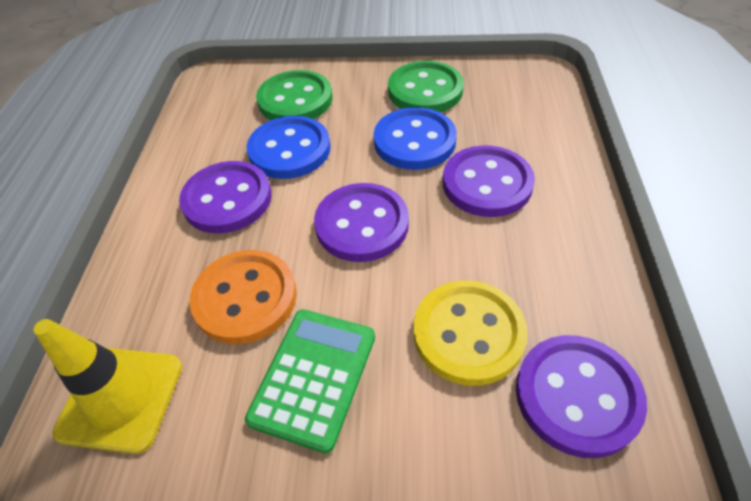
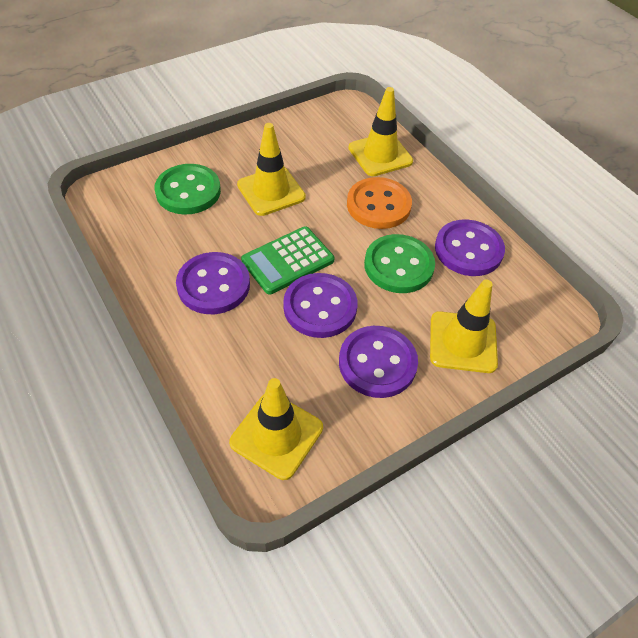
blue button: [246,116,330,179] [374,107,457,170] = 2 -> none = 0
yellow button: [414,280,528,386] = 1 -> none = 0
yellow traffic cone: [33,319,182,454] = 1 -> [229,378,323,480] [237,123,306,216] [348,87,413,176] [430,279,498,373] = 4

